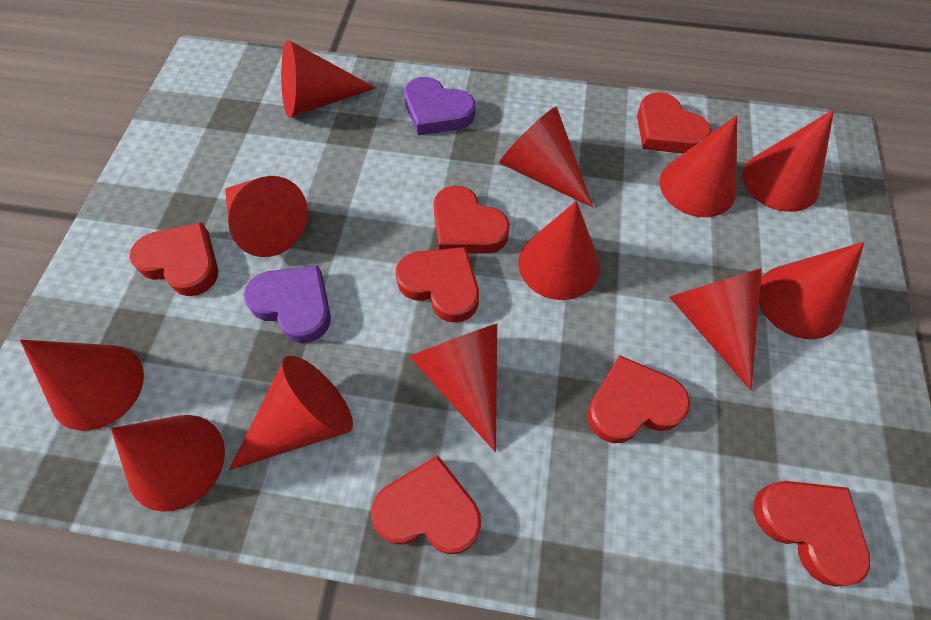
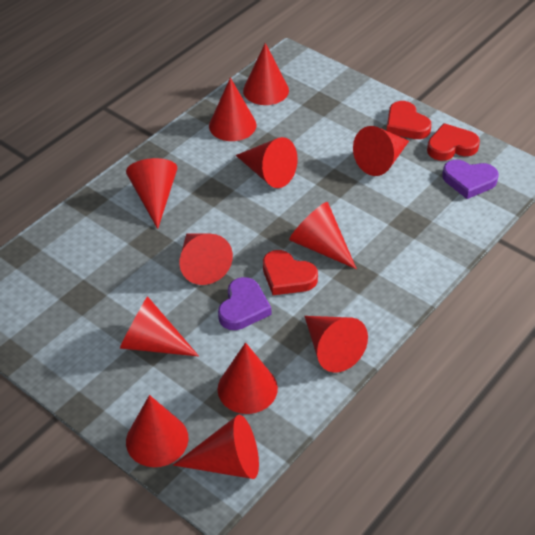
red heart: [130,223,218,296] [371,455,481,554] [396,247,479,322] [433,186,510,254] [587,355,690,443] [637,92,712,154] [753,481,871,587] = 7 -> [263,250,318,295] [387,101,431,139] [427,123,480,161] = 3

